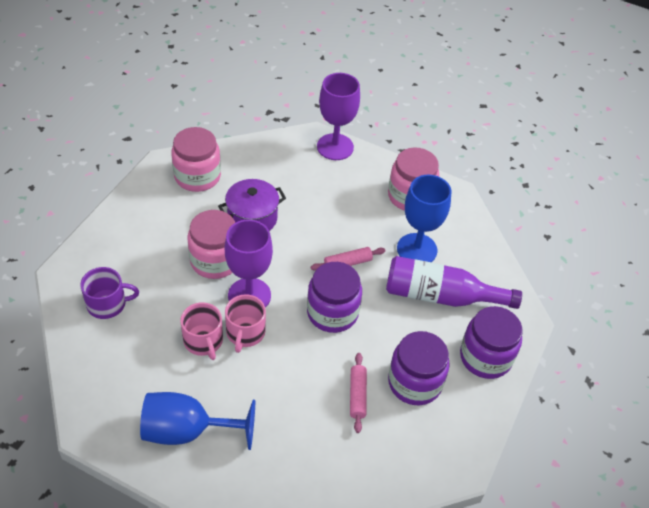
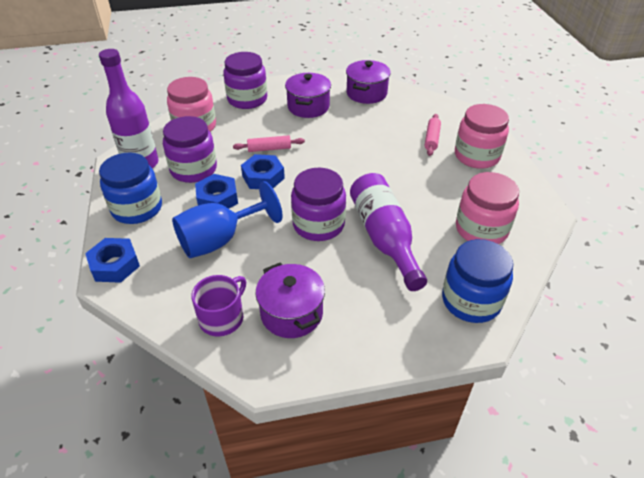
blue goblet: [140,392,255,450] [397,175,451,262] = 2 -> [172,181,283,258] = 1
blue jar: none = 0 -> [99,152,162,224] [442,239,513,323] = 2
blue nut: none = 0 -> [85,238,140,283] [195,174,238,209] [241,154,285,189] = 3
pink mug: [180,302,223,360] [225,294,266,353] = 2 -> none = 0
purple bottle: [386,256,522,309] = 1 -> [99,49,159,169] [350,173,427,291] = 2
purple goblet: [225,220,273,308] [317,73,360,160] = 2 -> none = 0
purple pot: [218,179,286,231] = 1 -> [256,262,325,338] [285,73,331,118] [346,60,391,104] = 3

